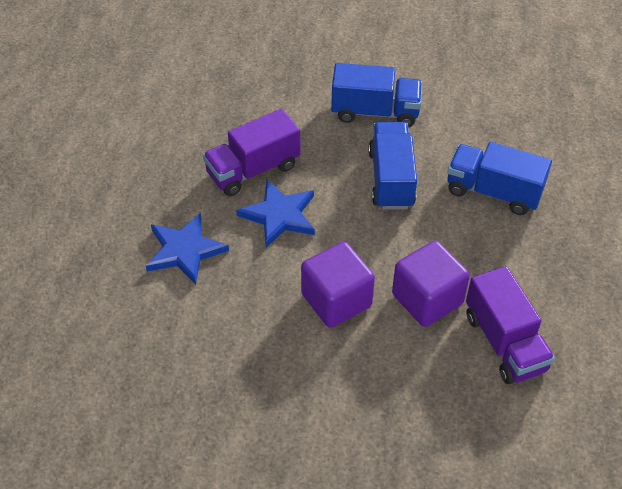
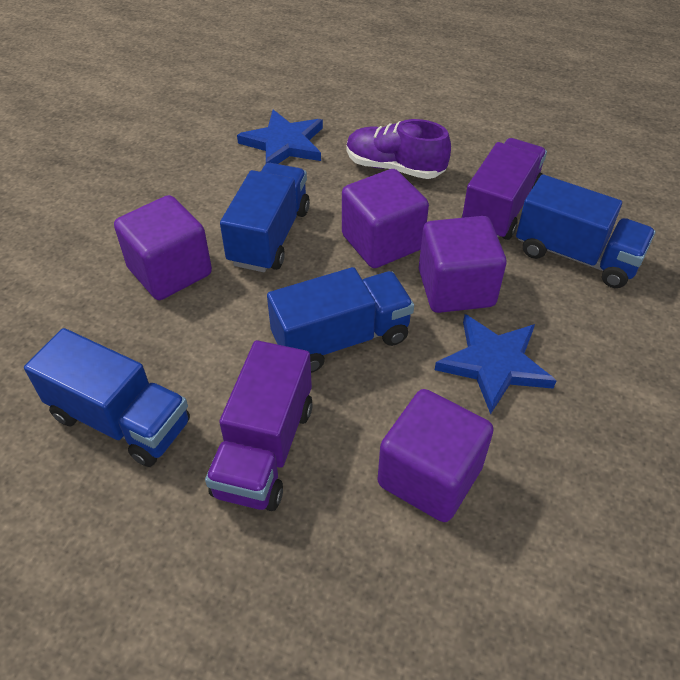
blue truck: [331,63,422,127] [368,122,417,210] [447,142,552,215] = 3 -> [24,328,190,467] [220,163,310,272] [267,267,414,373] [516,174,656,288] = 4
purple cube: [301,242,375,328] [392,240,470,327] = 2 -> [114,195,212,300] [342,169,429,268] [378,389,494,522] [419,216,506,313] = 4
purple shoe: none = 0 -> [347,119,451,179] = 1

